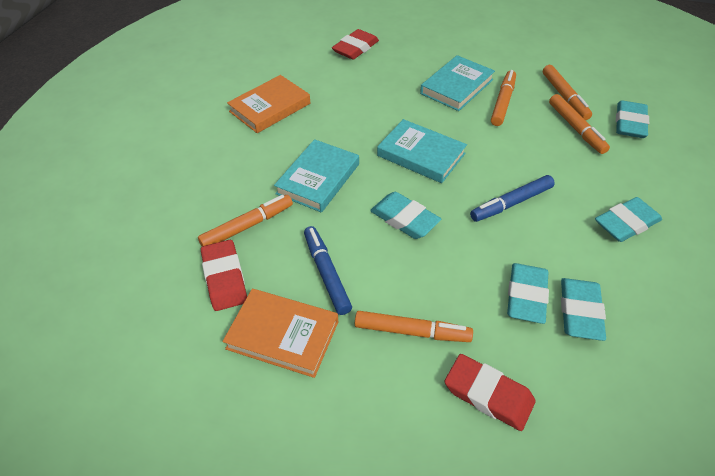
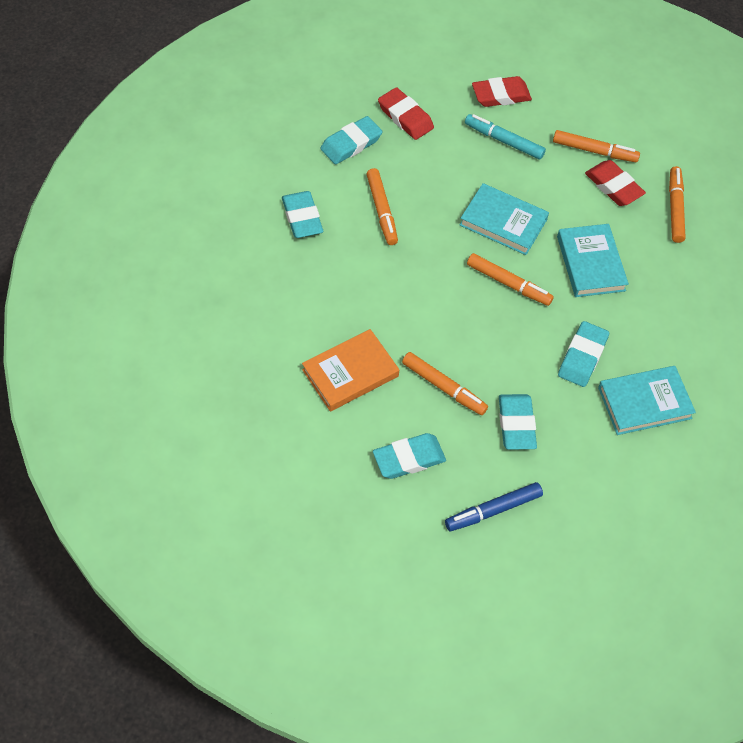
blue marker: [304,226,352,315] [470,175,554,222] = 2 -> [445,482,543,531] = 1
orange book: [222,289,339,378] [227,75,310,133] = 2 -> [302,329,399,411] = 1
turquoise marker: none = 0 -> [465,114,546,160] = 1

